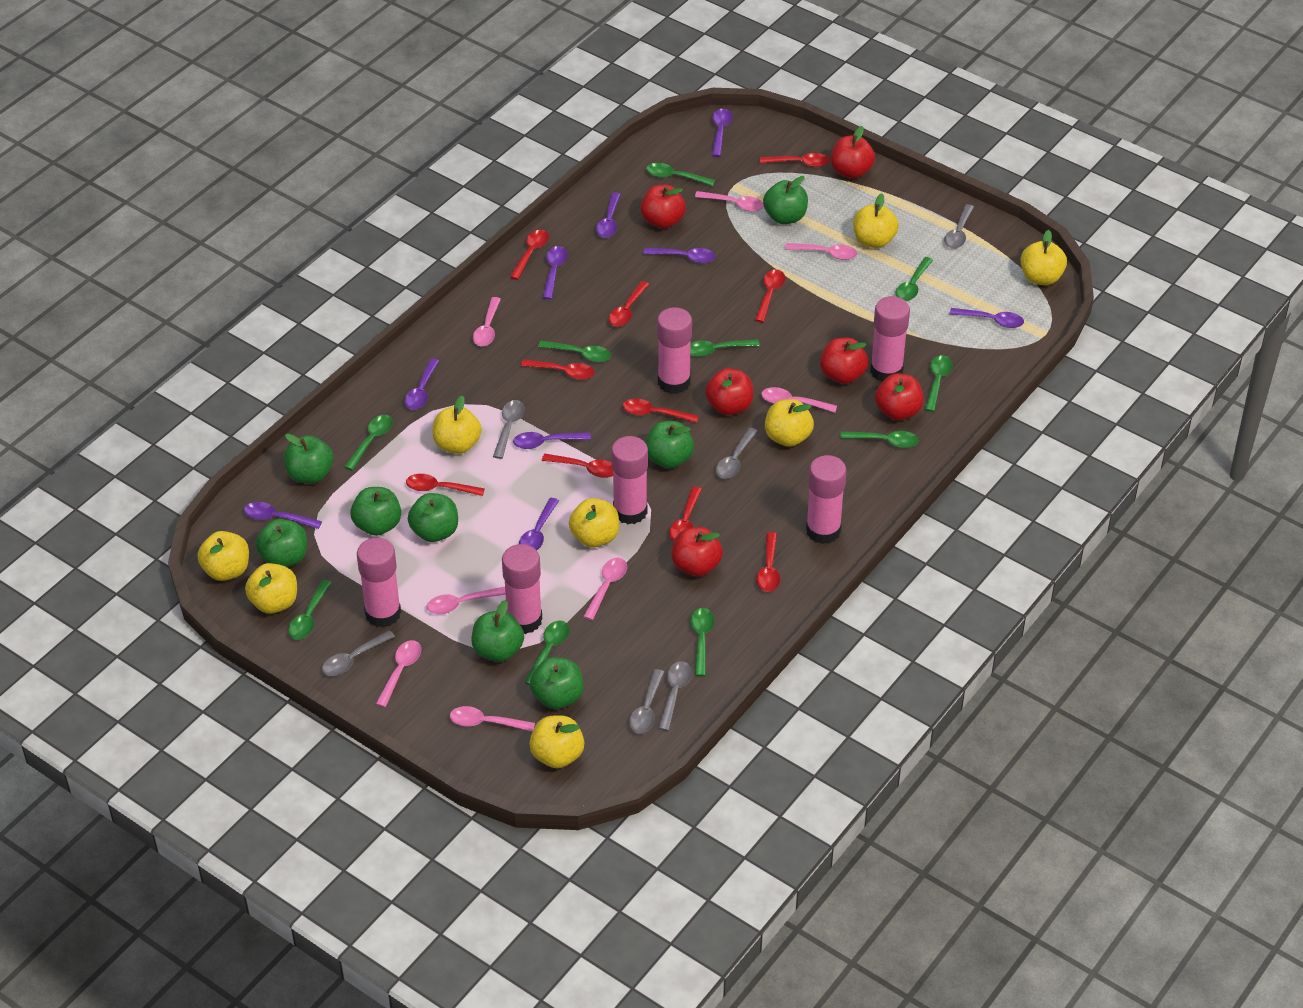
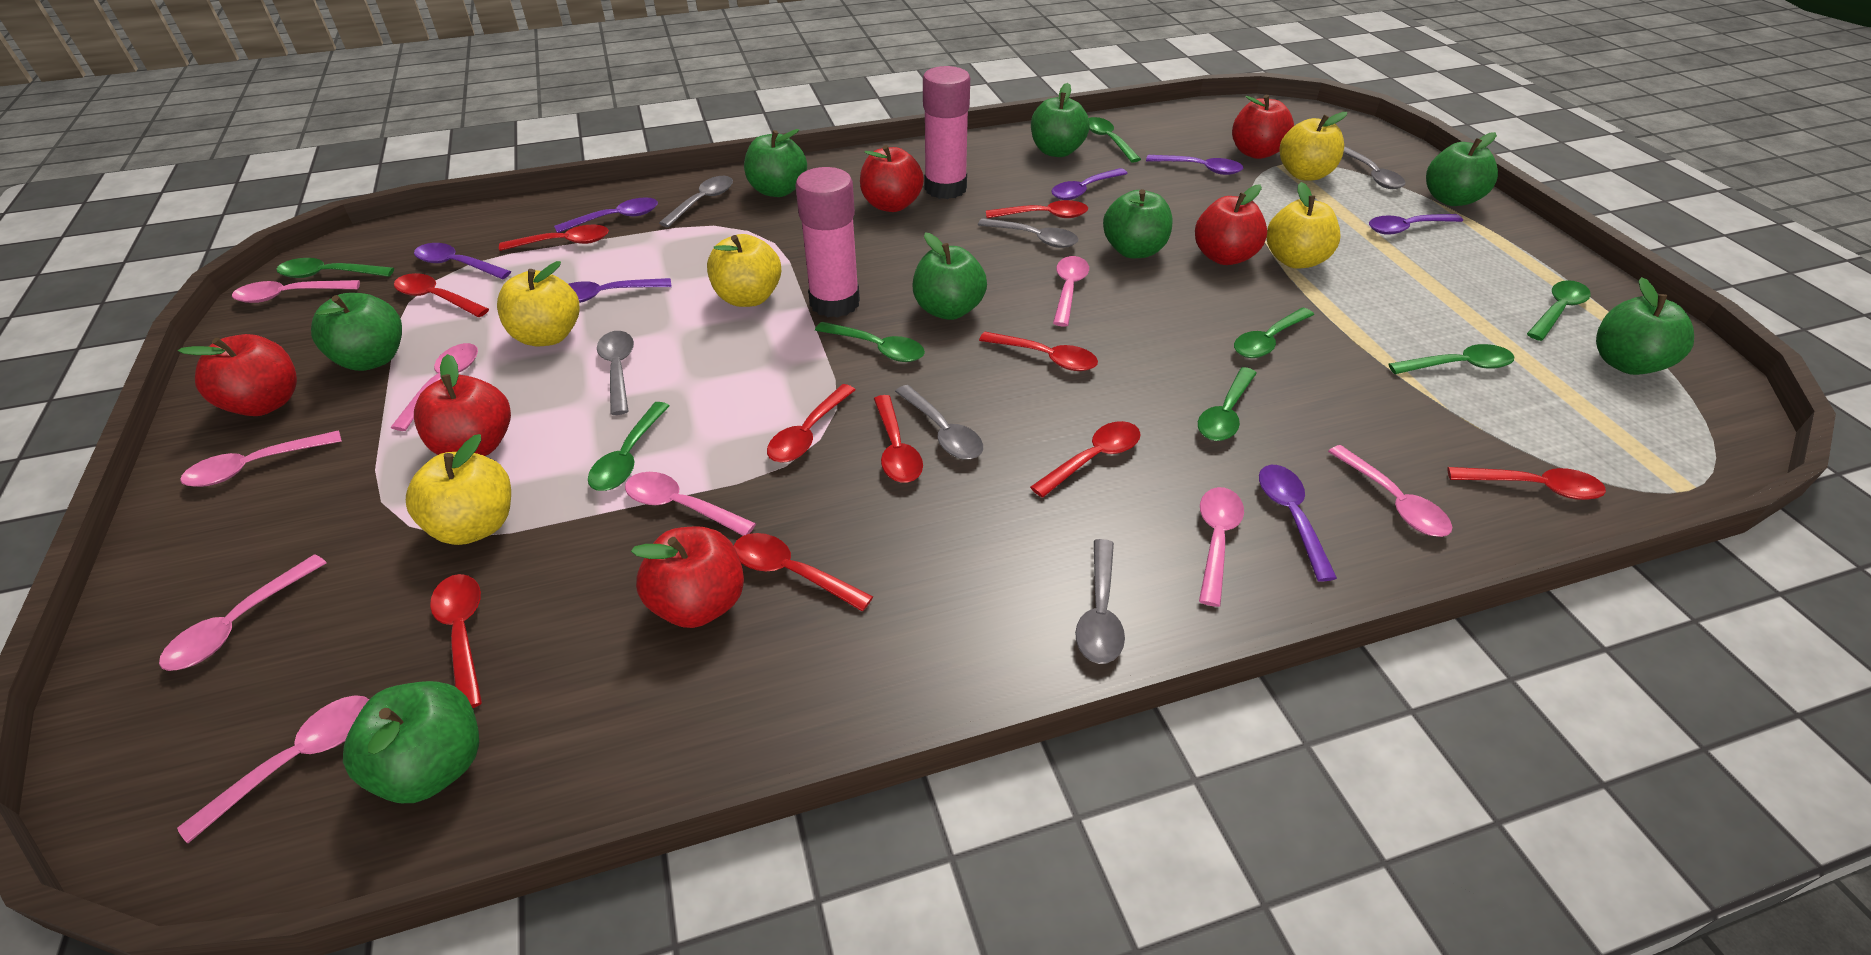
green spoon: [288,580,332,640] [344,415,393,470] [524,620,569,685] [538,340,611,362] [646,163,715,186] [690,339,760,357] [690,608,715,676] [840,431,919,448] [895,257,933,301] [925,355,953,412] = 10 -> [276,258,394,278] [588,402,670,491] [815,322,925,362] [1089,117,1141,162] [1198,367,1257,441] [1234,307,1314,358] [1388,344,1514,374] [1527,280,1591,341] = 8
pink glue stick: [357,538,401,628] [502,544,542,634] [611,436,648,524] [657,307,692,394] [806,455,847,544] [870,296,910,382] = 6 -> [796,167,860,318] [923,66,970,199] = 2
pink spoon: [376,640,421,707] [427,587,506,614] [450,706,535,732] [473,297,501,346] [583,558,627,620] [695,191,764,212] [761,387,837,413] [785,243,857,260] = 8 -> [159,554,327,671] [177,695,369,843] [180,430,342,487] [232,280,360,303] [390,343,478,431] [625,472,756,536] [1053,256,1089,327] [1199,487,1244,607] [1328,445,1452,537] = 9
purple spoon: [244,502,322,529] [404,359,439,410] [513,432,591,449] [519,498,559,551] [542,246,568,299] [596,192,621,238] [643,248,716,263] [712,109,733,157] [950,308,1024,328] = 9 -> [414,243,511,279] [554,197,658,233] [568,278,672,303] [1051,168,1128,200] [1146,155,1243,175] [1259,465,1337,582] [1369,214,1463,235] = 7
yellow apple: [197,531,249,581] [245,563,297,613] [433,396,482,454] [529,715,584,768] [569,498,619,547] [765,399,814,447] [853,193,899,248] [1021,230,1067,285] = 8 -> [406,434,511,545] [497,261,580,346] [707,234,781,307] [1266,182,1340,268] [1280,112,1347,181] = 5

